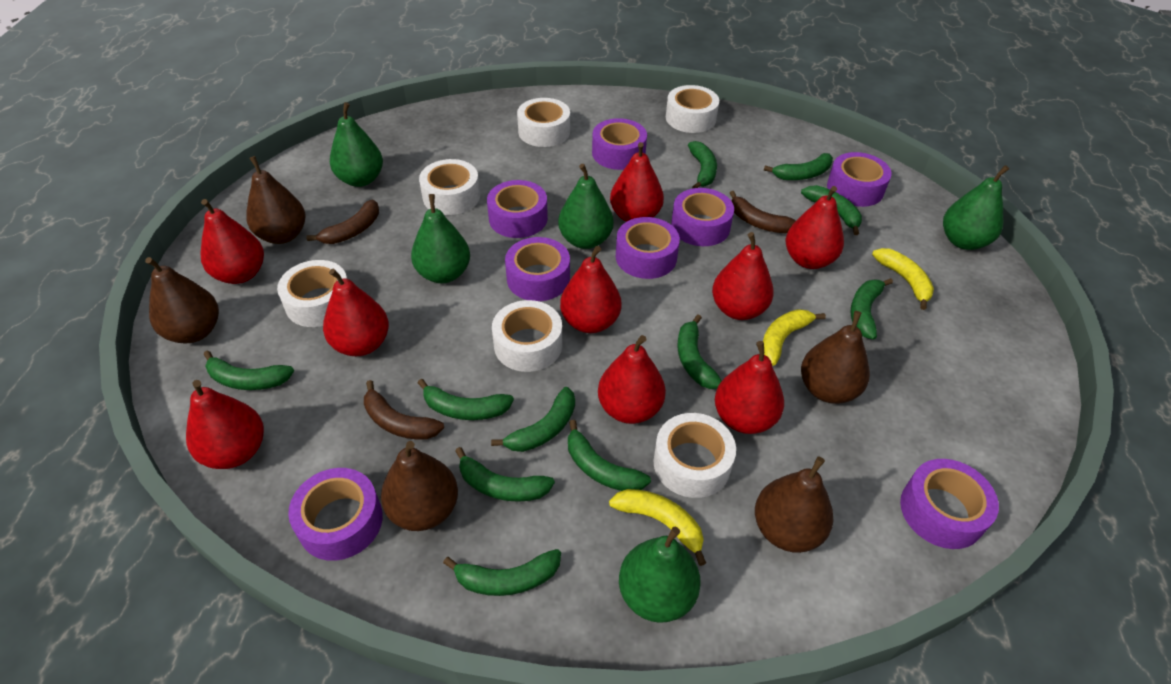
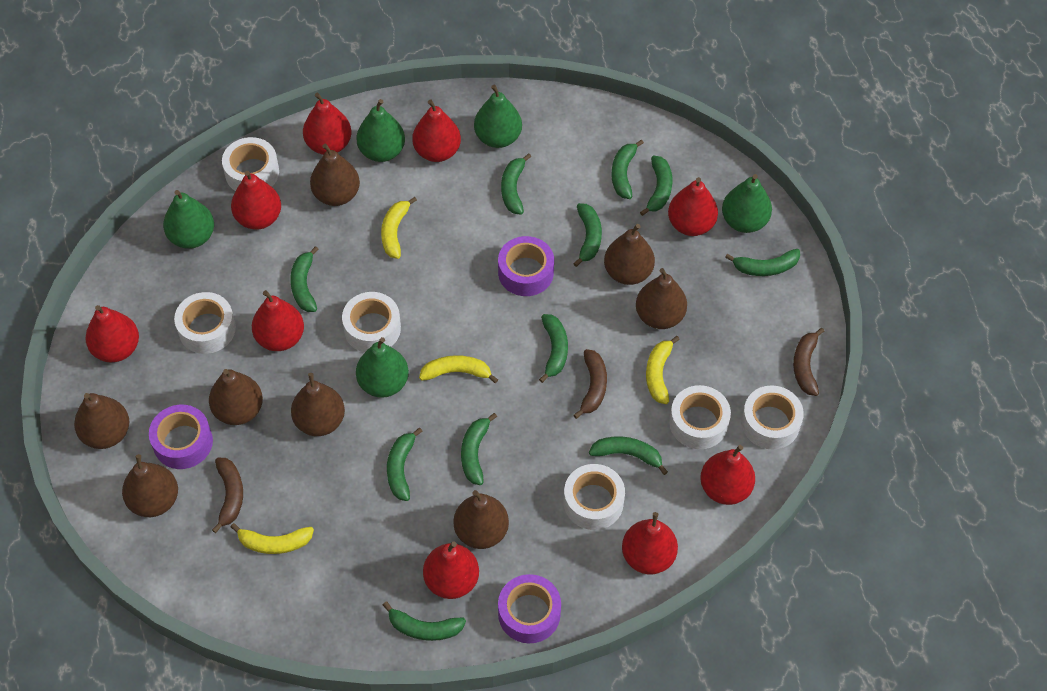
brown pear: [145,257,219,343] [246,156,306,244] [381,441,458,531] [755,457,833,553] [801,311,870,404] = 5 -> [74,393,129,449] [122,454,178,517] [209,369,263,425] [291,373,345,436] [310,144,360,206] [454,490,509,549] [604,224,655,285] [636,268,687,329] = 8
purple tape: [288,468,383,561] [487,180,548,238] [505,237,570,301] [592,118,647,170] [616,217,680,279] [671,188,734,246] [827,152,891,207] [900,459,999,549] = 8 -> [149,405,213,469] [498,236,554,296] [498,574,561,643] = 3
yellow banana: [609,489,706,566] [763,309,826,366] [872,248,934,310] = 3 -> [231,523,314,554] [381,197,417,259] [419,355,498,383] [646,336,680,404] = 4

